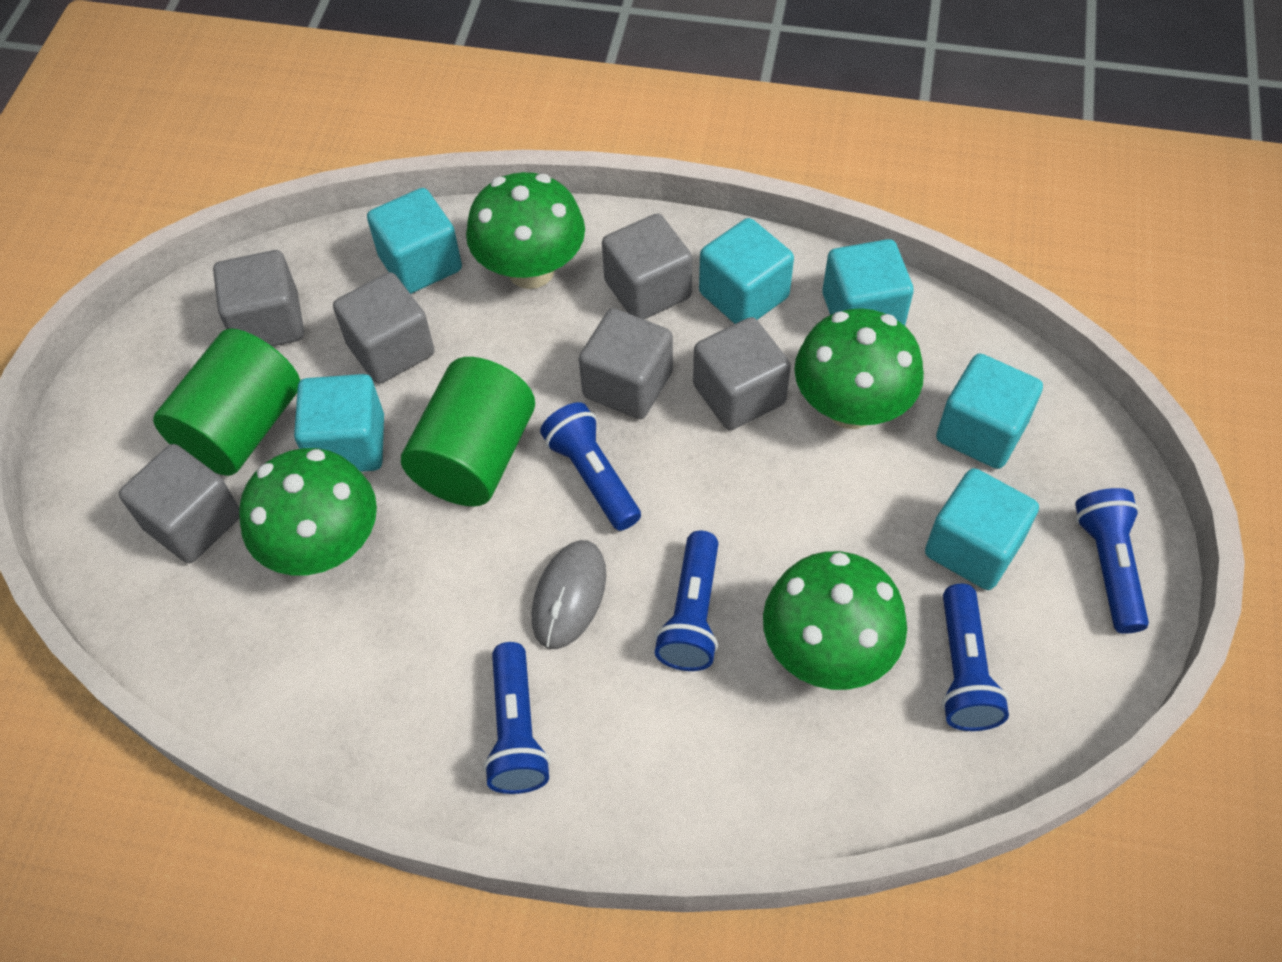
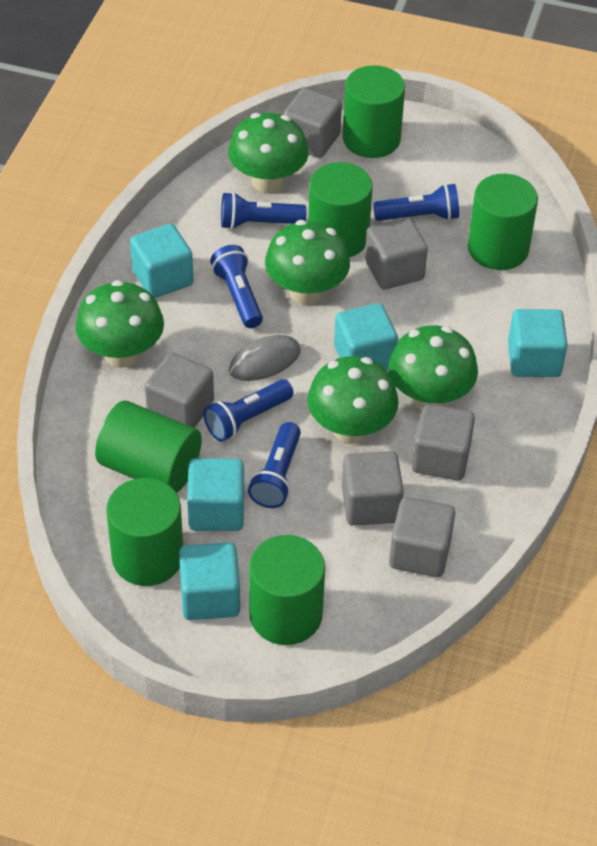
green cylinder: [153,328,300,476] [401,357,535,507] = 2 -> [95,400,202,493] [106,478,183,586] [249,535,325,645] [308,162,373,257] [342,65,405,158] [468,174,538,270] = 6
green mushroom: [239,448,377,575] [466,172,585,289] [763,551,907,690] [794,308,924,429] = 4 -> [75,280,164,368] [228,113,309,193] [265,220,350,305] [307,356,399,444] [388,325,478,410] = 5
turquoise cube: [294,374,384,472] [367,188,462,294] [699,218,794,324] [822,239,914,326] [925,468,1039,590] [936,353,1043,469] = 6 -> [130,224,193,298] [179,542,240,620] [187,458,244,531] [334,303,398,370] [508,309,568,377] = 5

